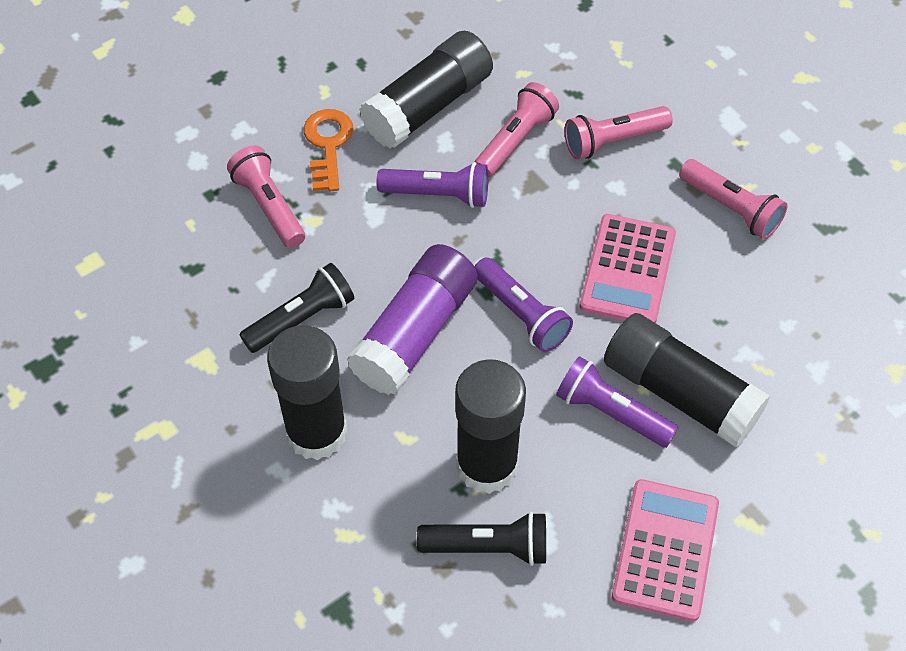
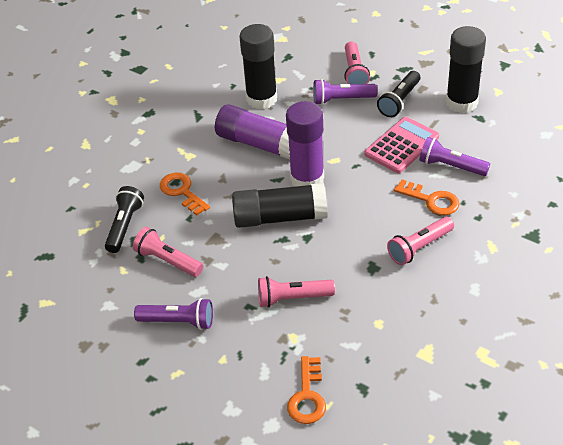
black glue stick: [267,325,347,460] [359,31,493,149] [455,359,526,494] [604,313,770,448] = 4 -> [232,183,328,228] [239,24,277,109] [446,26,486,113] = 3
orange key: [303,109,353,191] = 1 -> [160,173,210,216] [287,356,326,424] [394,179,460,215] = 3
pink calculator: [580,214,676,323] [612,479,719,622] = 2 -> [365,117,439,173] = 1
purple glue stick: [347,244,478,395] = 1 -> [215,104,290,159] [286,101,324,187] = 2

